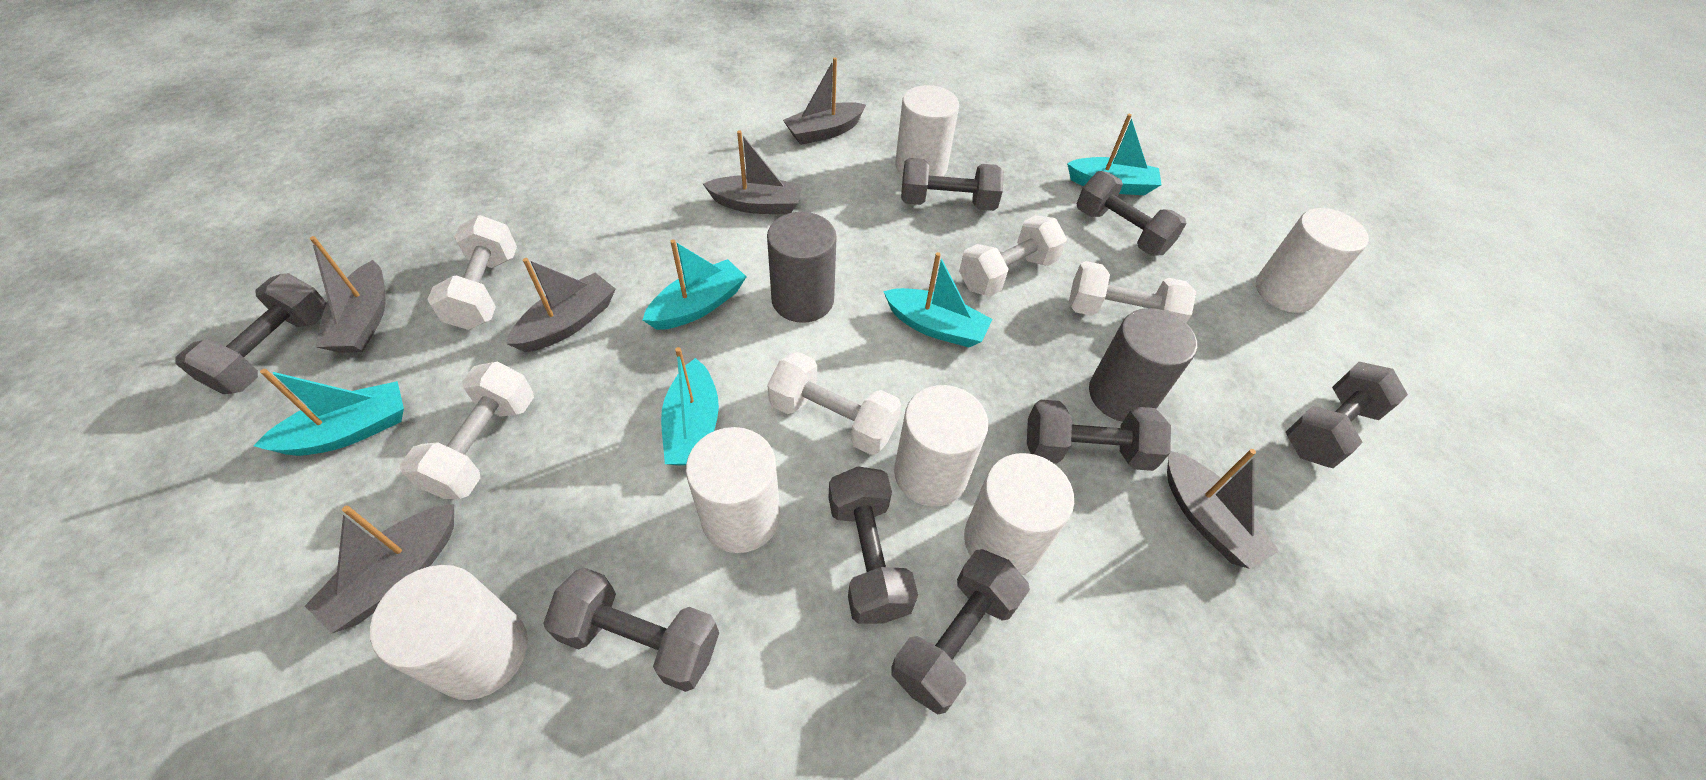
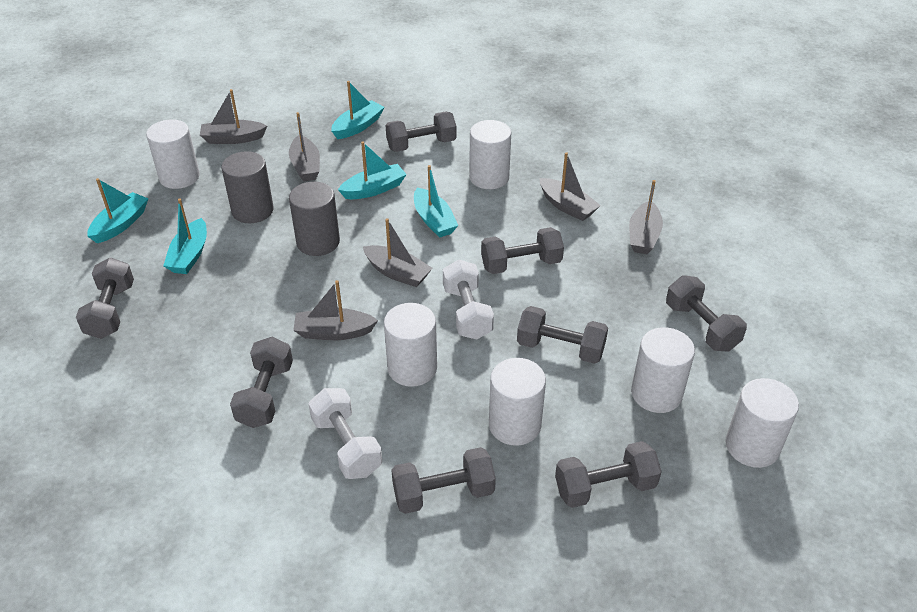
white dumbbell: [400,361,534,499] [427,215,517,330] [767,352,901,455] [959,215,1067,297] [1069,261,1196,323] = 5 -> [309,388,382,479] [443,259,494,339] = 2

